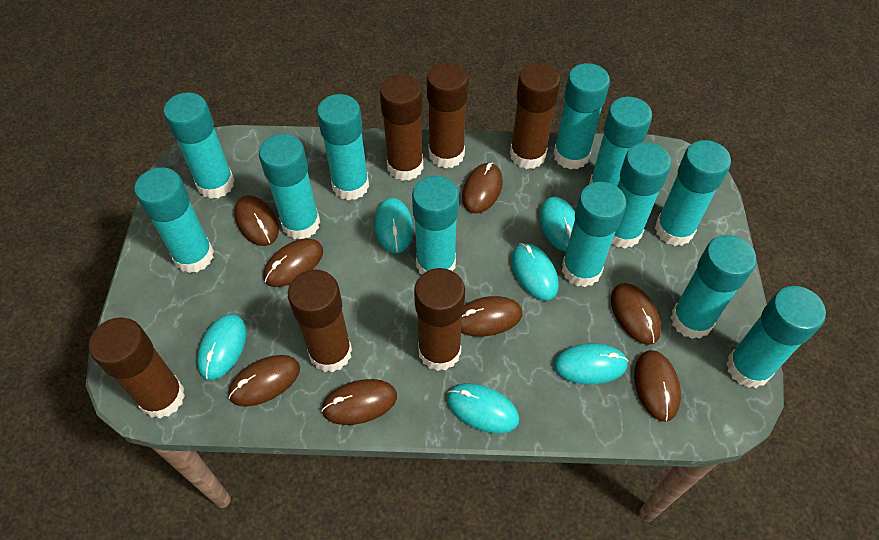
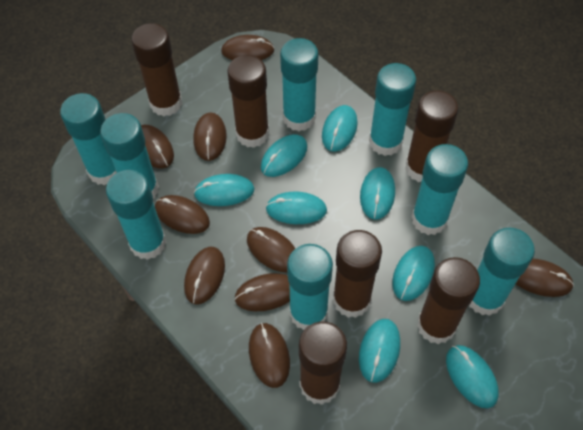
brown mouse: [229,355,300,407] [234,195,279,246] [264,238,323,287] [321,379,397,425] [461,296,522,337] [462,163,503,214] [611,283,661,345] [634,350,681,422] = 8 -> [141,125,174,168] [155,195,210,234] [184,247,225,304] [193,112,227,161] [221,35,274,60] [234,273,290,311] [247,227,295,272] [249,323,290,388] [516,259,574,297] = 9
turquoise glue stick: [134,167,214,273] [163,92,235,199] [259,134,320,239] [317,94,369,201] [412,176,459,274] [553,63,610,170] [562,182,627,287] [589,97,652,186] [611,142,671,249] [655,140,731,246] [671,235,756,339] [726,286,826,388] = 12 -> [60,93,117,185] [100,113,159,199] [106,170,167,260] [280,38,318,131] [287,244,333,330] [369,63,416,156] [412,144,468,235] [469,228,535,316] = 8
turquoise mouse: [197,314,246,380] [375,198,413,253] [447,383,519,434] [511,243,559,301] [540,197,575,252] [554,343,629,384] = 6 -> [194,174,254,206] [261,134,307,177] [266,192,327,224] [322,105,358,152] [359,319,400,383] [360,167,395,220] [392,246,435,301] [446,345,499,409] = 8

